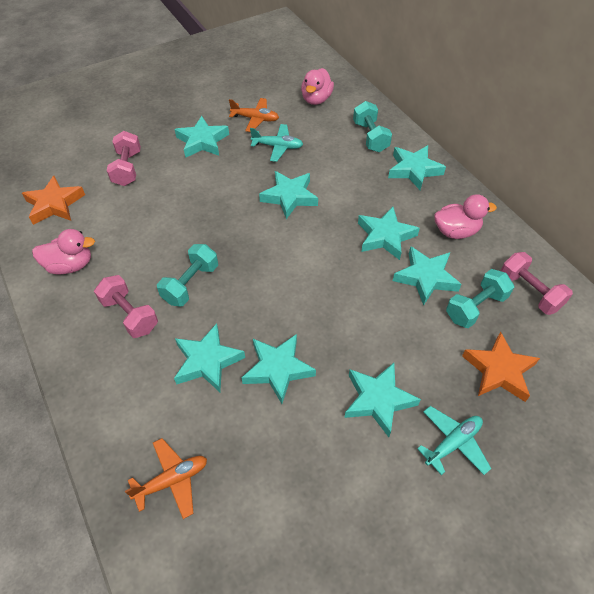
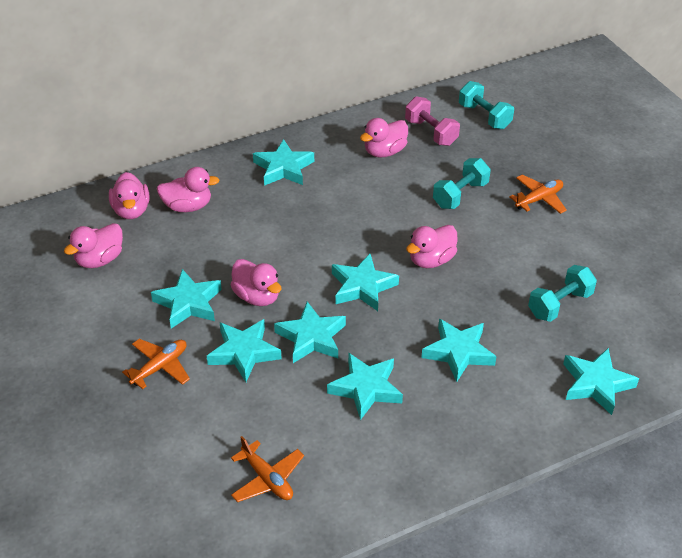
orange plane: [125,438,207,519] [229,98,279,132] = 2 -> [122,339,190,389] [231,436,304,502] [509,174,567,214] = 3
orange star: [22,176,85,225] [462,331,540,402] = 2 -> none = 0
pink duck: [32,229,95,275] [301,68,334,105] [434,194,497,239] = 3 -> [64,223,123,268] [109,172,149,219] [157,167,220,212] [231,259,281,306] [360,118,408,157] [406,225,458,268] = 6
pink dumbbell: [94,275,158,338] [107,131,141,186] [500,252,573,315] = 3 -> [405,96,460,146] = 1
turquoise plane: [250,124,303,162] [417,406,491,475] = 2 -> none = 0

